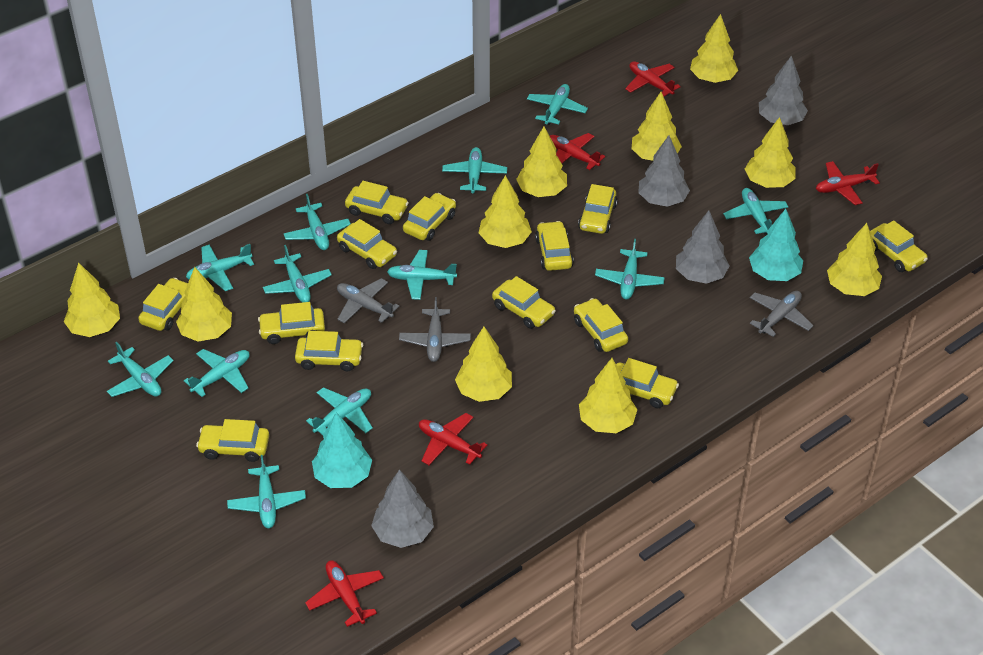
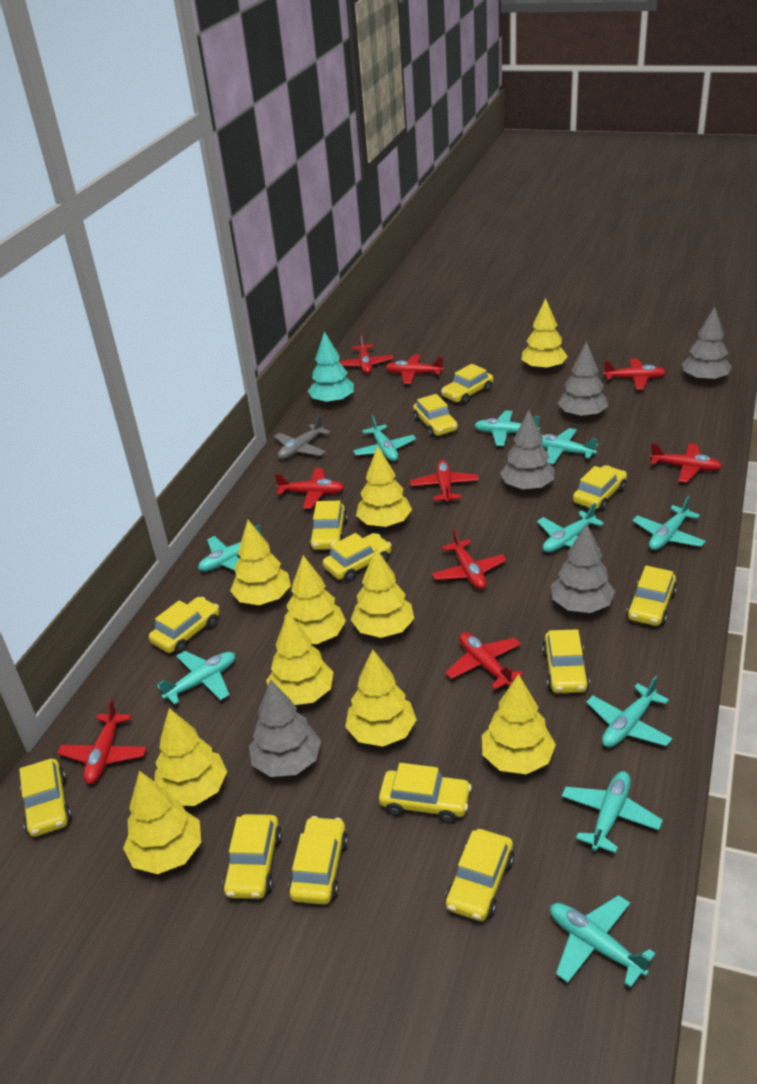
grey plane: [337,278,399,323] [399,297,471,362] [750,291,814,337] = 3 -> [274,415,330,459] = 1
grey tree: [371,469,434,548] [638,135,690,207] [676,211,730,284] [759,55,808,125] = 4 -> [249,679,321,777] [500,410,554,491] [551,523,615,613] [558,341,608,418] [682,307,732,382] = 5
red plane: [305,560,384,627] [419,413,487,465] [550,133,605,170] [625,61,681,97] [816,161,880,205] = 5 -> [57,699,147,784] [275,468,345,509] [339,334,394,374] [385,355,444,384] [410,460,479,503] [432,529,507,590] [445,632,523,690] [603,358,666,390] [650,443,722,483] = 9
turquoise plane: [107,342,174,397] [184,349,249,397] [186,244,254,291] [227,455,306,528] [263,245,332,303] [283,194,351,250] [306,387,373,435] [387,250,457,300] [442,147,507,193] [527,84,588,125] [595,239,665,300] [723,188,788,234] = 12 -> [157,651,235,705] [198,524,263,572] [353,415,416,461] [474,410,540,446] [537,503,604,552] [541,428,598,464] [550,895,656,988] [561,771,663,853] [586,676,673,748] [632,496,706,550] = 10
turquoise tree: [312,412,372,488] [749,209,803,281] = 2 -> [308,331,354,404] = 1

